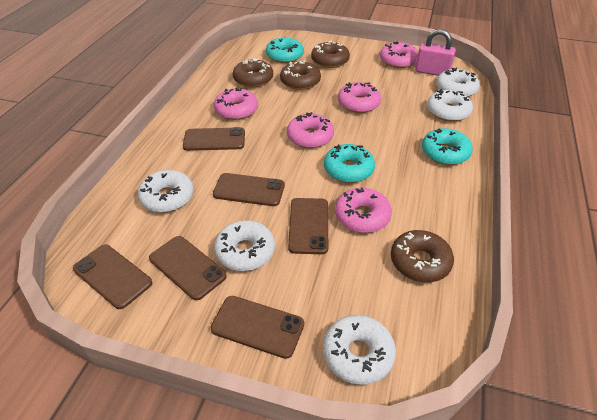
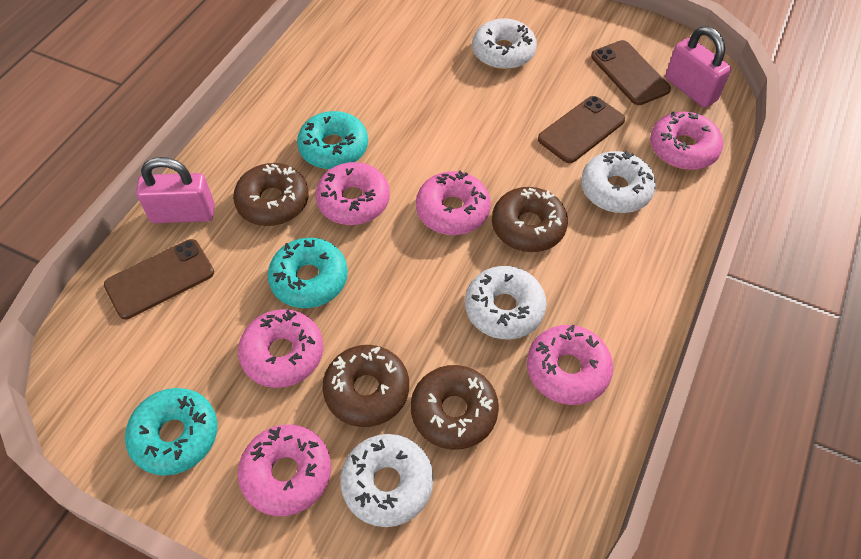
brown phone: [73,245,152,309] [149,236,227,300] [183,127,245,151] [211,296,304,359] [213,173,285,206] [288,198,328,254] = 6 -> [104,239,214,319] [538,96,625,163] [591,40,671,105] = 3
pink donut: [214,88,258,120] [287,112,334,148] [335,187,392,233] [338,82,381,113] [380,41,418,68] = 5 -> [238,309,323,388] [238,425,331,516] [316,162,390,225] [416,171,491,235] [527,325,613,405] [650,111,723,170] = 6
pink padlock: [415,29,456,76] = 1 -> [136,157,215,223] [665,26,731,108] = 2
white donut: [138,170,194,212] [214,220,275,271] [323,315,396,385] [427,89,473,121] [436,68,480,97] = 5 -> [340,434,434,527] [465,266,547,339] [472,18,537,69] [581,151,656,213] = 4

